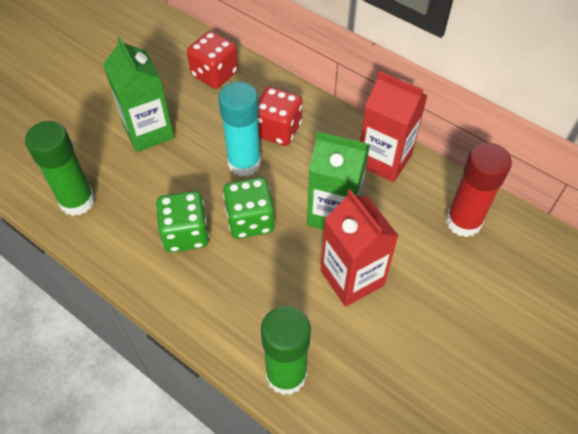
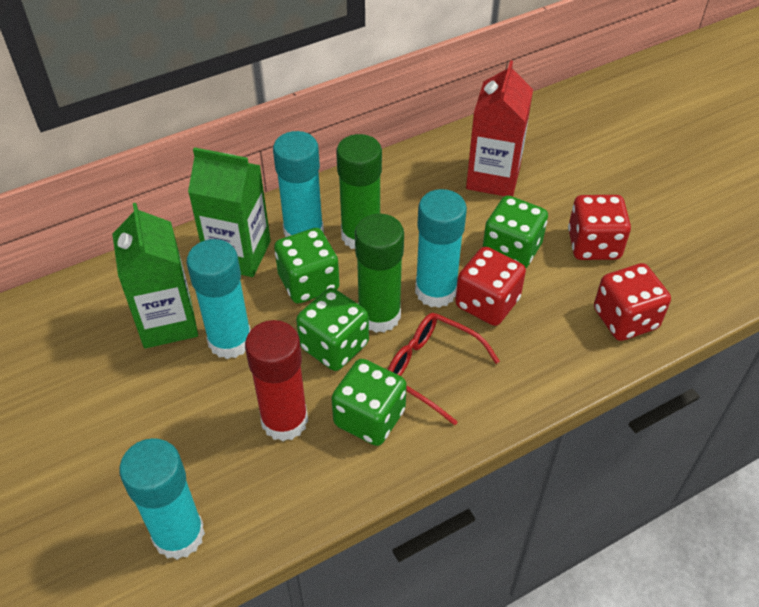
green dice: [156,191,209,253] [223,177,275,239] = 2 -> [274,228,339,304] [296,288,369,371] [332,359,407,446] [483,195,548,268] = 4
red carton: [320,189,399,307] [360,71,428,182] = 2 -> [466,60,533,197] = 1
red dice: [187,31,238,89] [258,87,302,146] = 2 -> [455,247,526,326] [568,195,631,260] [594,263,671,341] = 3
red glasses: none = 0 -> [388,313,500,425] = 1
turquoise glue stick: [219,82,261,177] = 1 -> [119,438,205,560] [186,239,251,359] [273,131,324,237] [415,189,467,308] = 4

